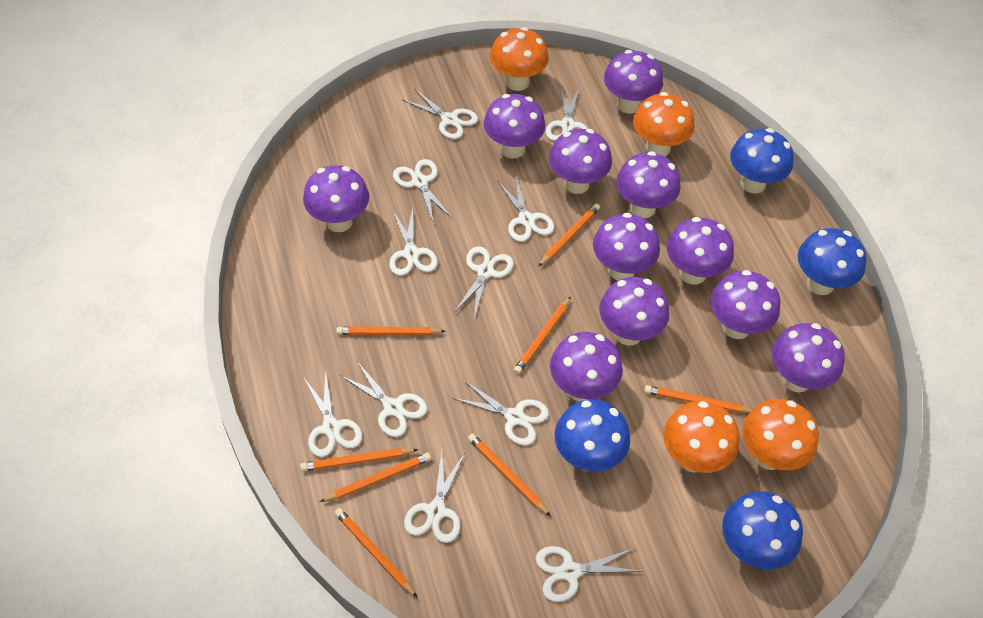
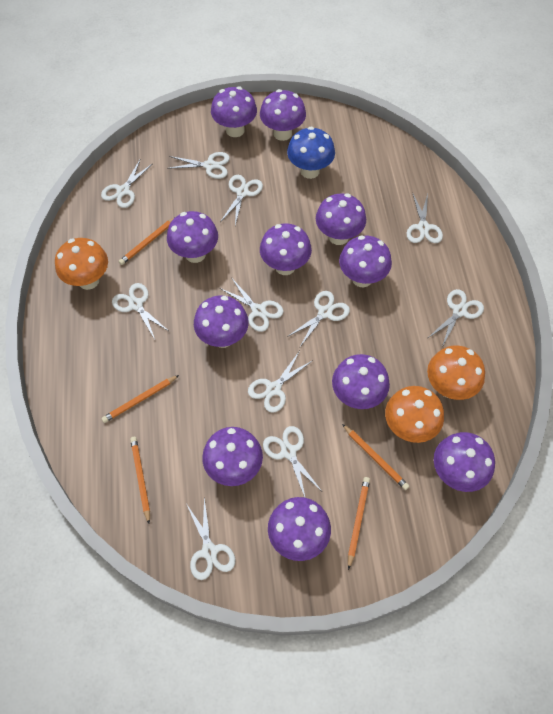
blue mushroom: [555,399,630,472] [722,491,803,570] [730,128,794,193] [798,228,866,295] = 4 -> [287,127,335,179] = 1
orange mushroom: [490,27,549,91] [633,92,695,157] [663,401,739,473] [742,399,819,470] = 4 -> [55,238,108,290] [385,386,444,443] [427,346,485,400] = 3
orange pencil: [300,448,418,471] [320,452,431,502] [335,508,418,598] [336,327,446,335] [468,433,551,516] [514,297,571,374] [538,203,600,267] [644,385,752,413] = 8 -> [101,375,179,423] [118,217,175,265] [130,437,150,524] [342,424,409,490] [348,477,370,570] = 5

